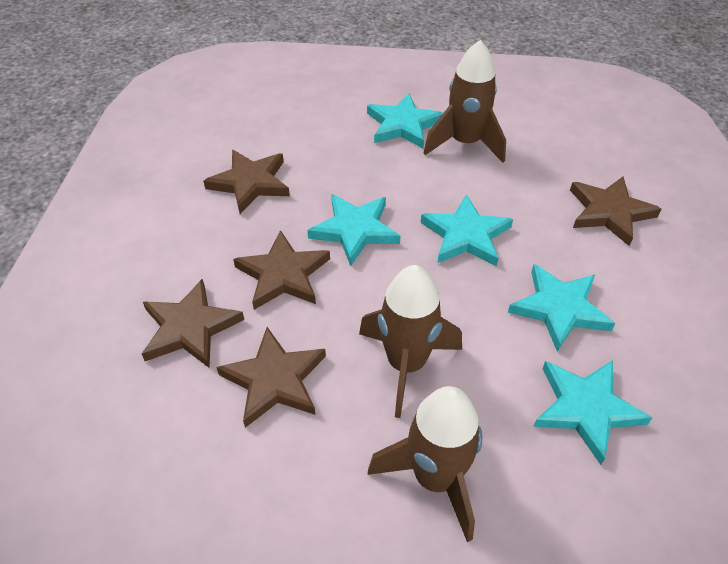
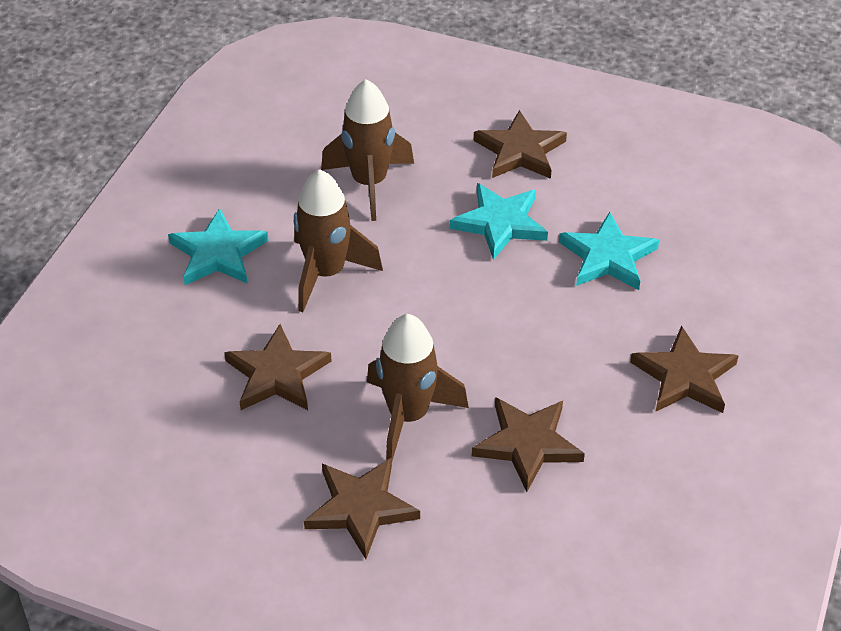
turquoise star: [307,194,400,266] [367,93,443,149] [421,194,513,267] [508,264,615,352] [533,360,652,465] = 5 -> [168,208,269,285] [450,183,548,260] [559,212,659,290] = 3

